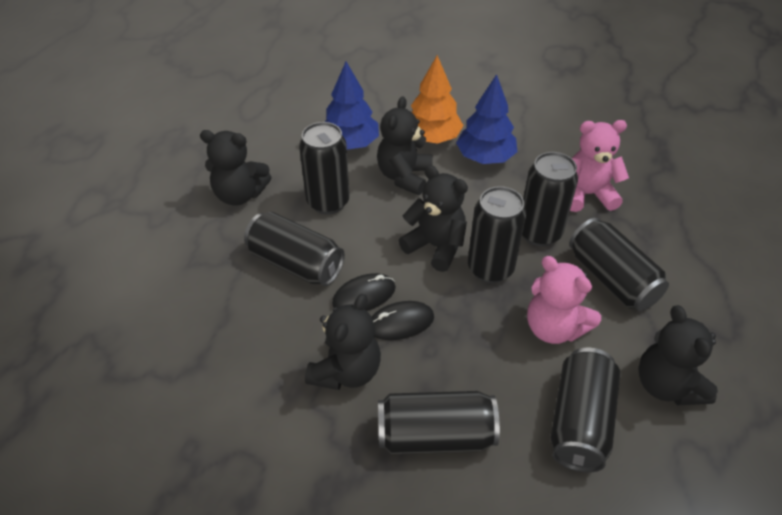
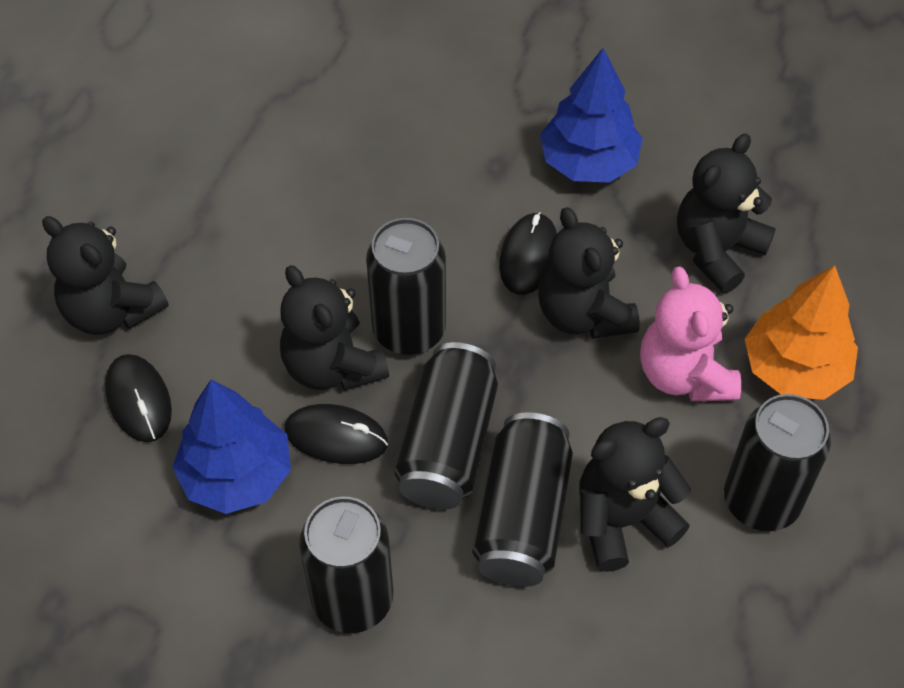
black can: [244,212,345,286] [299,122,350,214] [378,391,500,454] [468,186,526,283] [522,152,578,246] [550,348,620,473] [569,218,669,311] = 7 -> [299,496,393,633] [366,218,446,355] [394,342,498,510] [473,412,573,587] [724,394,831,531] = 5
black mouse: [332,273,396,311] [372,301,434,340] = 2 -> [105,354,172,442] [284,404,388,464] [499,212,557,295] = 3
pink teddy bear: [527,256,601,344] [570,120,629,212] = 2 -> [640,267,741,401] = 1

